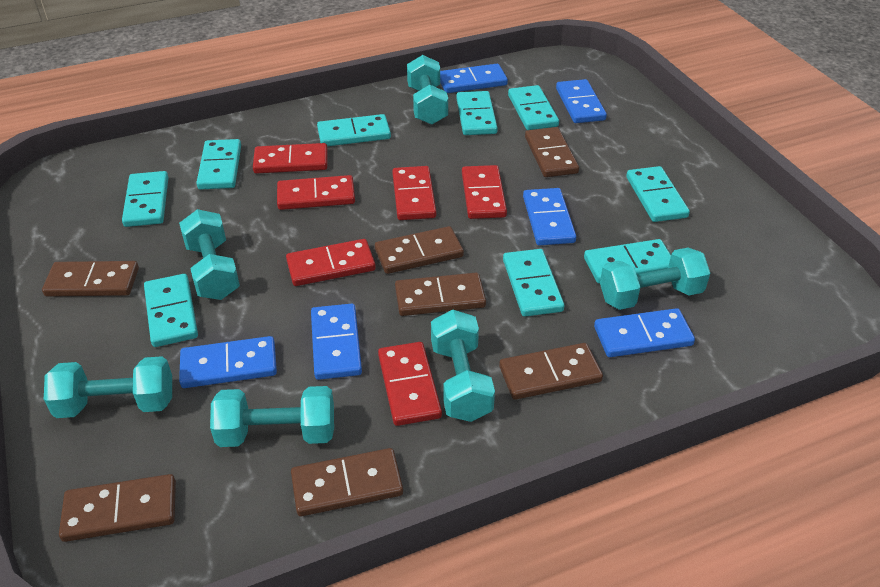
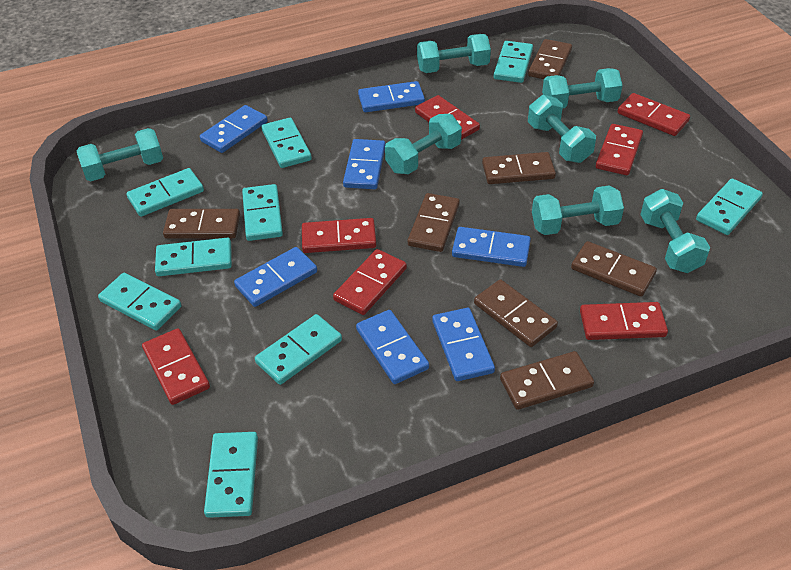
blue domino: [179,336,277,388] [311,303,362,380] [440,64,508,93] [523,188,576,245] [556,79,607,123] [594,308,695,357] = 6 -> [200,105,268,153] [234,247,317,307] [343,139,385,189] [356,310,429,384] [358,81,425,112] [432,308,495,381] [452,227,531,267] = 7
red domino: [253,143,328,174] [277,175,355,210] [286,239,376,286] [378,342,442,426] [392,166,436,220] [462,165,507,219] = 6 -> [142,328,210,405] [302,218,376,253] [333,249,407,315] [415,95,480,140] [580,302,668,340] [596,124,643,175] [617,93,690,136] = 7
turquoise dumbbell: [44,356,172,418] [179,209,240,300] [210,386,334,447] [407,55,448,125] [431,309,495,422] [600,248,710,310] = 6 -> [76,128,163,181] [385,114,462,174] [417,34,491,73] [528,95,596,163] [532,186,624,235] [542,68,623,108] [640,189,710,273] = 7

